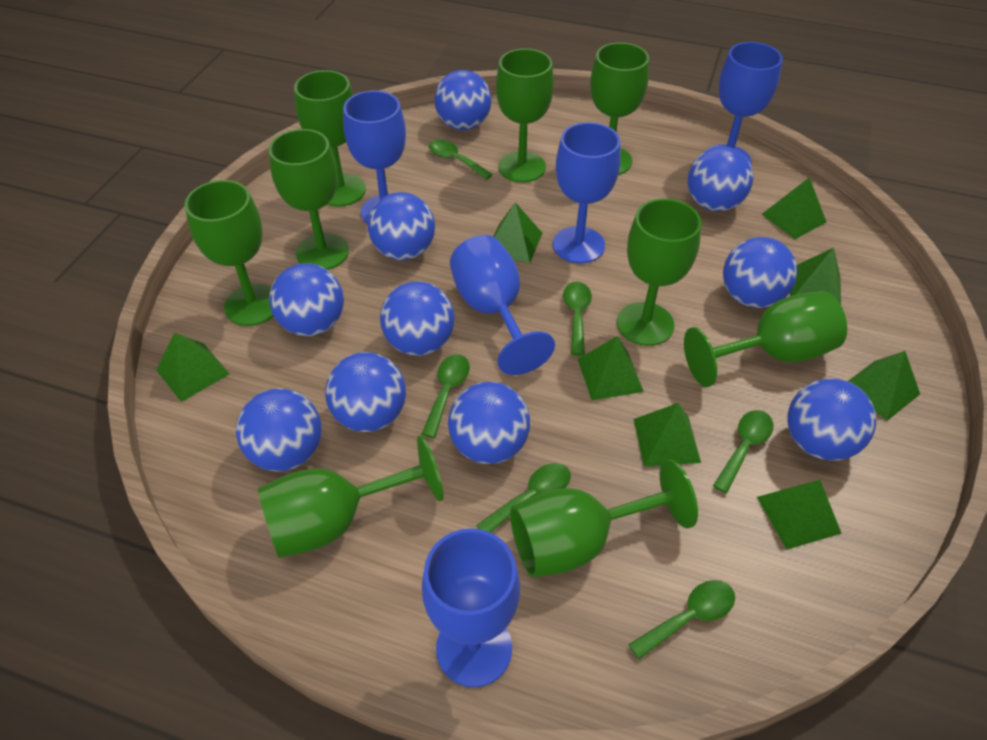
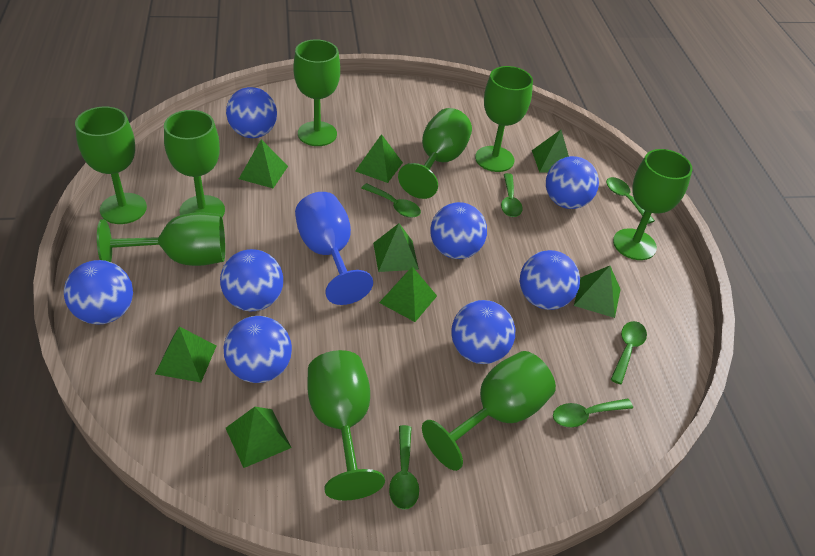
blue ball: [236,388,322,472] [269,263,344,336] [325,352,406,432] [368,192,435,260] [380,281,455,356] [434,70,491,130] [448,382,530,464] [688,146,753,211] [723,237,797,308] [787,379,876,461] = 10 -> [64,260,133,325] [220,249,283,311] [224,316,292,383] [226,87,277,138] [430,202,487,259] [451,300,515,364] [520,250,580,310] [546,156,599,209] = 8
blue goblet: [343,90,406,224] [422,528,520,687] [450,235,555,375] [553,122,621,264] [707,42,783,164] = 5 -> [295,192,373,305] = 1

